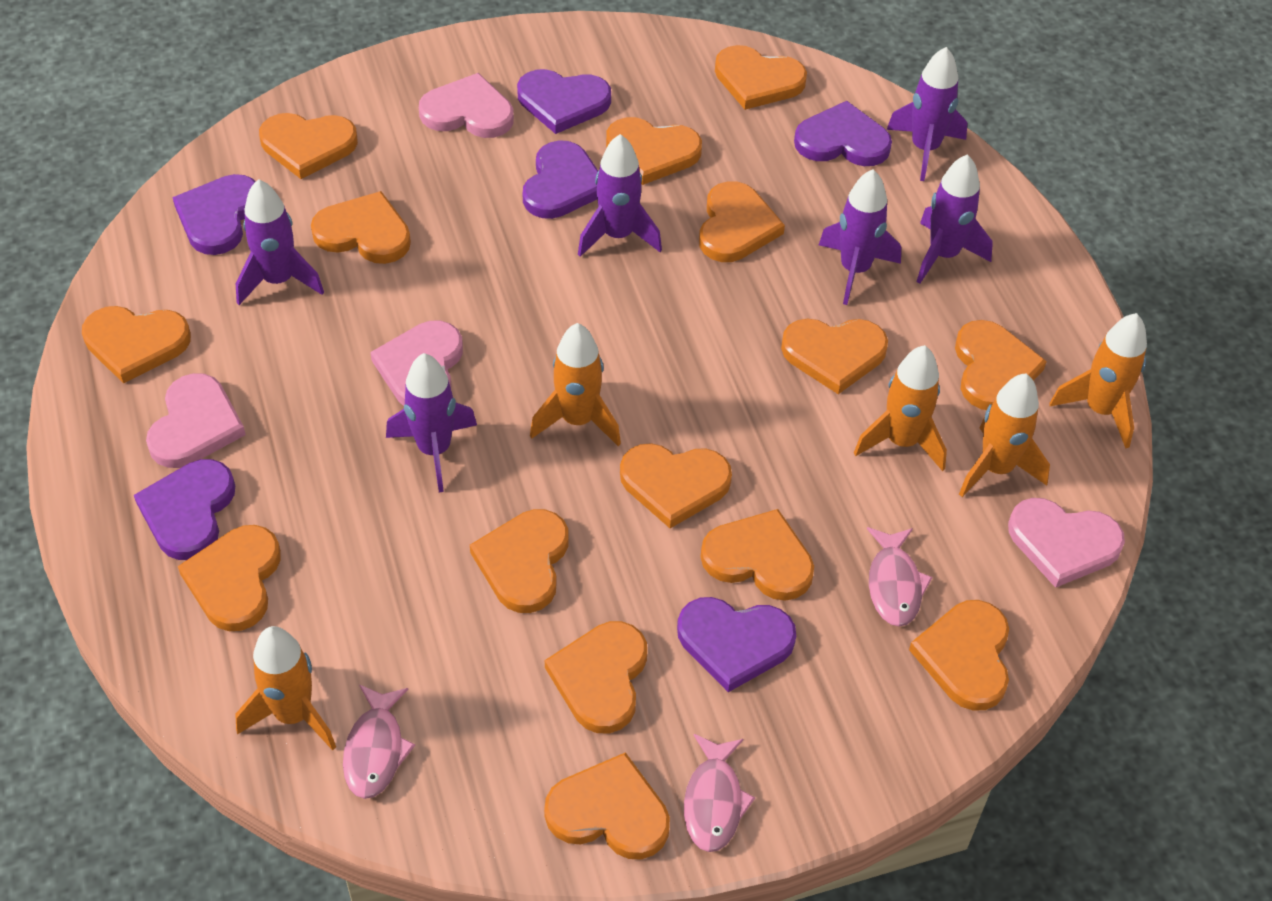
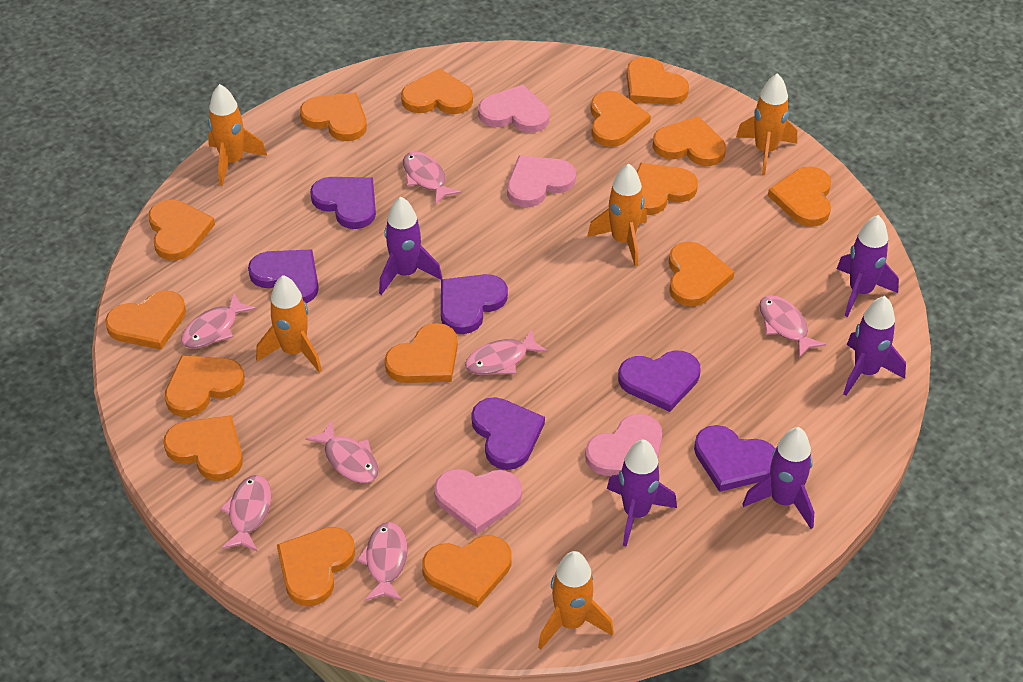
pink fish: [343,685,415,799] [684,734,755,852] [867,527,933,627] = 3 -> [181,293,256,348] [220,475,271,552] [305,421,379,483] [357,522,408,601] [403,151,461,205] [465,329,548,375] [759,295,826,358] = 7
purple rocket: [236,179,324,305] [386,353,477,492] [578,134,662,257] [819,169,901,305] [887,47,967,181] [917,154,993,284] = 6 -> [379,197,442,295] [607,439,677,546] [743,427,814,529] [837,215,899,317] [843,296,906,396] = 5

